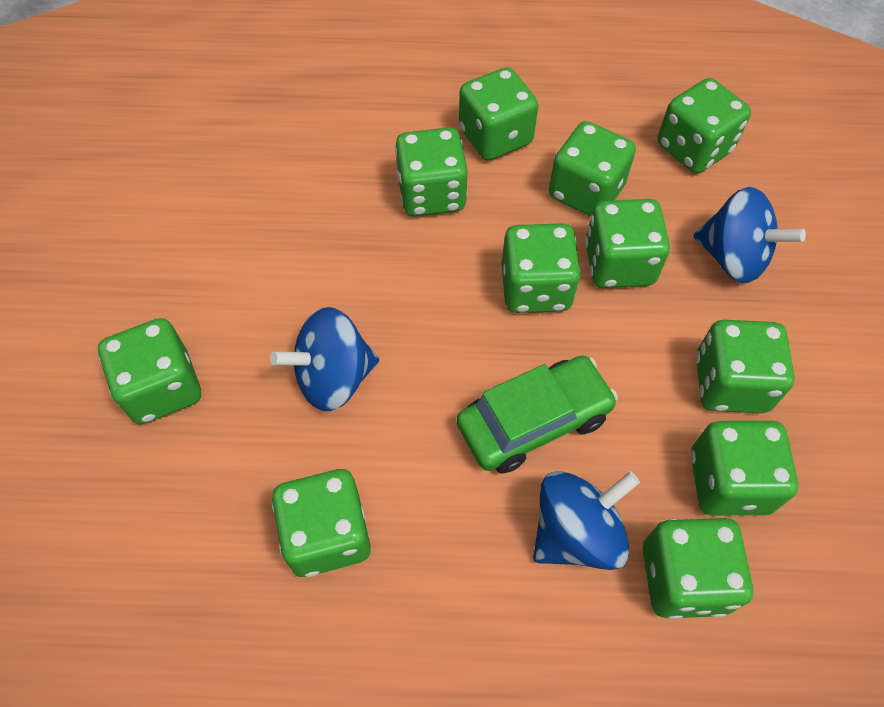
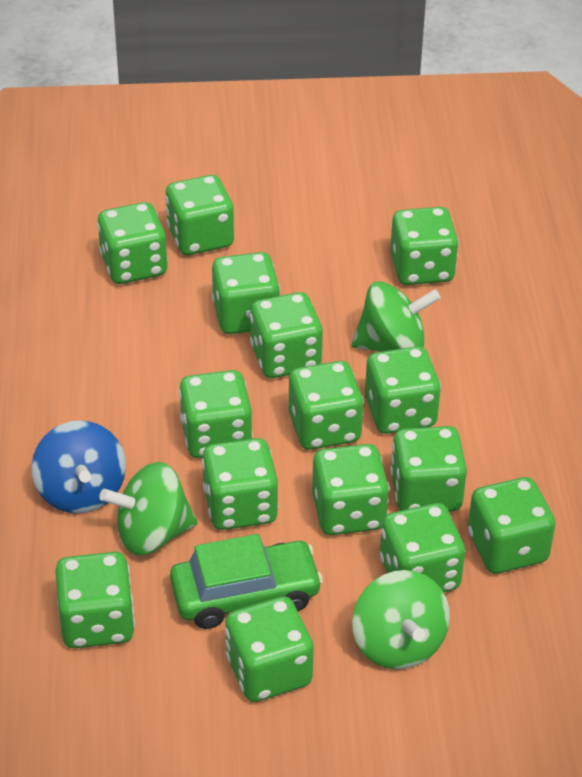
blue spinning top: [270,307,379,411] [533,471,640,570] [694,187,806,283] = 3 -> [32,420,126,514] = 1
green dice: [98,318,201,424] [272,469,371,577] [395,127,468,217] [459,67,538,160] [502,223,581,313] [549,121,636,217] [585,199,670,288] [643,518,753,619] [658,78,751,173] [691,421,798,515] [696,320,795,413] = 11 -> [55,552,135,648] [97,202,168,284] [165,175,234,255] [179,370,253,458] [202,438,279,530] [212,252,280,334] [225,596,314,702] [250,292,323,378] [289,361,364,450] [312,444,389,535] [365,346,441,434] [380,503,465,593] [390,207,459,285] [390,426,467,512] [468,477,555,573] = 15
green spinning top: none = 0 -> [99,462,198,556] [352,281,441,352] [352,570,450,669] = 3

